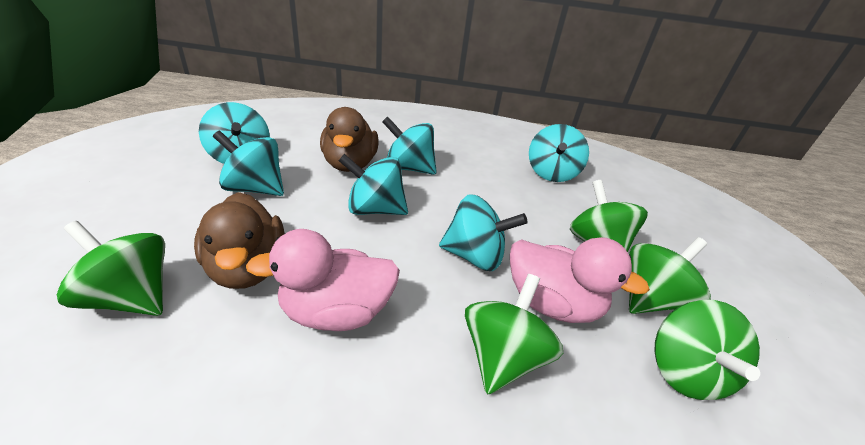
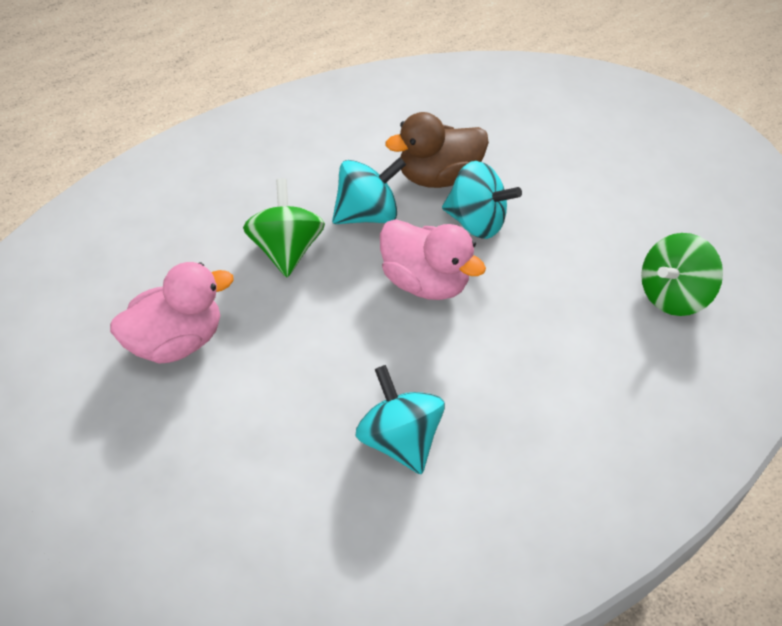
brown duck: [194,192,285,289] [320,107,378,172] = 2 -> [385,112,489,188] = 1
green spinning top: [57,221,165,316] [465,274,563,394] [570,180,648,252] [629,237,711,314] [654,300,760,400] = 5 -> [243,178,325,277] [641,233,723,316] = 2
turquoise spinning top: [199,102,270,164] [213,130,284,196] [338,154,408,215] [382,116,437,175] [439,194,528,271] [529,124,589,182] = 6 -> [332,157,406,224] [356,365,445,474] [442,161,522,239] = 3

